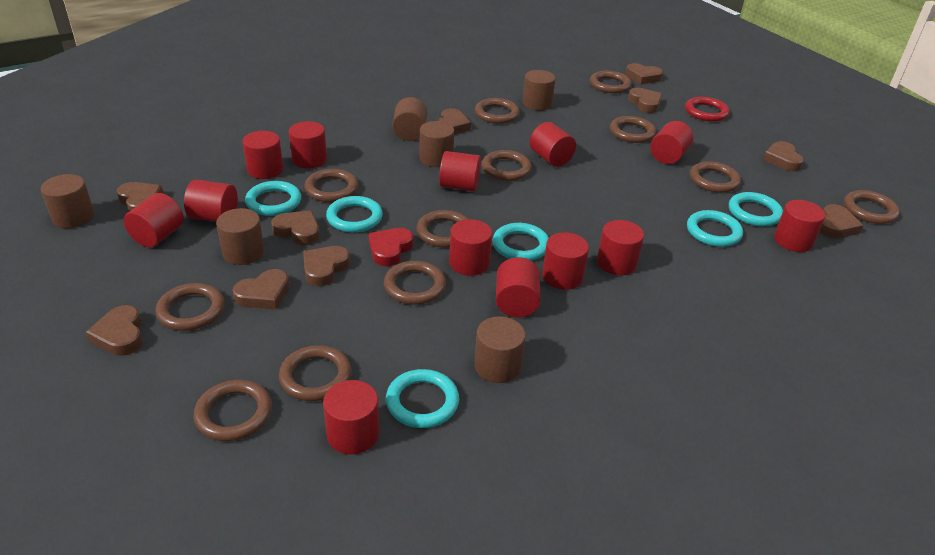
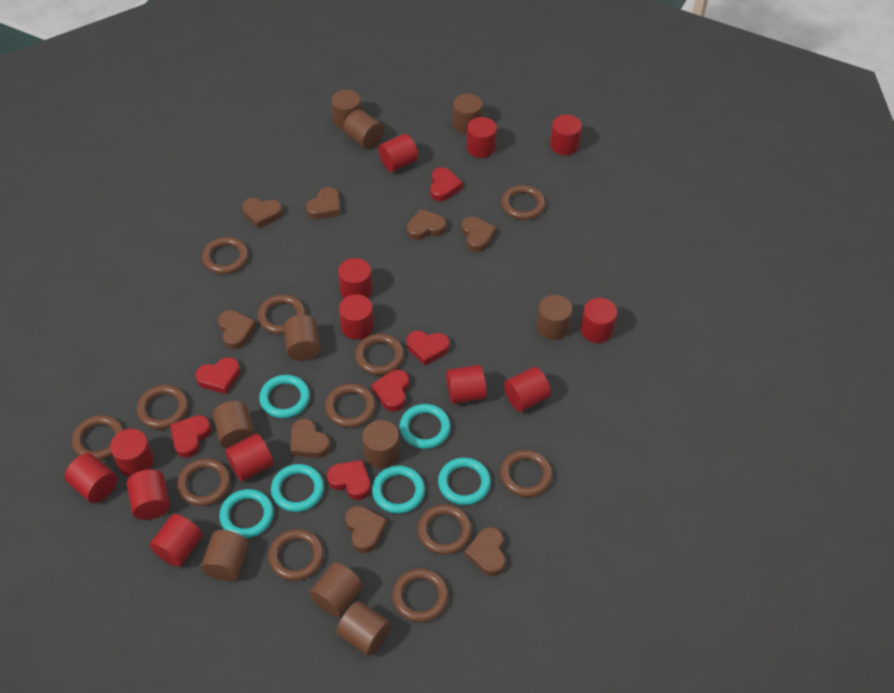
brown cylinder: [41,174,94,228] [216,208,264,265] [393,97,427,141] [419,121,454,167] [474,316,526,383] [522,70,555,110] = 6 -> [201,530,249,581] [212,401,255,449] [283,315,320,361] [309,562,363,617] [331,90,361,130] [336,601,391,656] [343,109,384,149] [362,420,400,468] [453,93,482,134] [537,295,572,340] = 10
brown heart: [86,305,143,356] [116,182,164,211] [233,269,289,310] [271,210,320,245] [303,246,350,286] [436,108,471,135] [626,63,663,84] [628,88,662,113] [763,141,804,171] [819,204,863,238] = 10 -> [218,310,256,349] [242,198,282,228] [290,419,330,458] [306,187,340,219] [345,506,387,553] [407,209,446,240] [461,217,496,252] [464,527,506,576] = 8
red heart: [369,228,413,266] = 1 -> [170,415,211,458] [195,357,240,394] [327,460,371,500] [371,370,409,411] [407,331,450,365] [430,167,463,201] = 6
red ring: [685,97,730,122] = 1 -> none = 0

